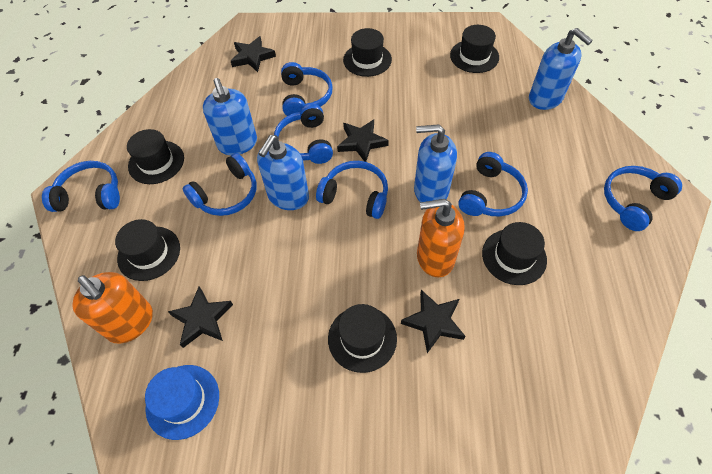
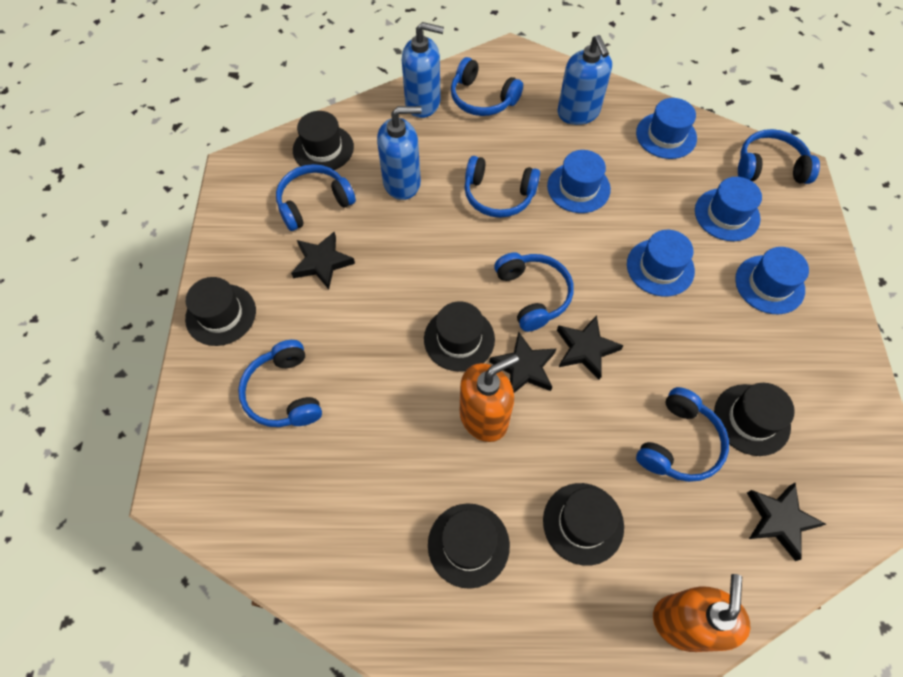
blue hat: [145,365,219,440] = 1 -> [547,150,611,213] [627,230,695,297] [636,98,697,159] [695,177,762,241] [735,247,809,314] = 5
blue soap dispenser: [203,78,257,155] [257,135,309,210] [414,124,457,202] [529,28,593,110] = 4 -> [377,106,422,200] [402,22,444,118] [558,35,612,125] = 3

